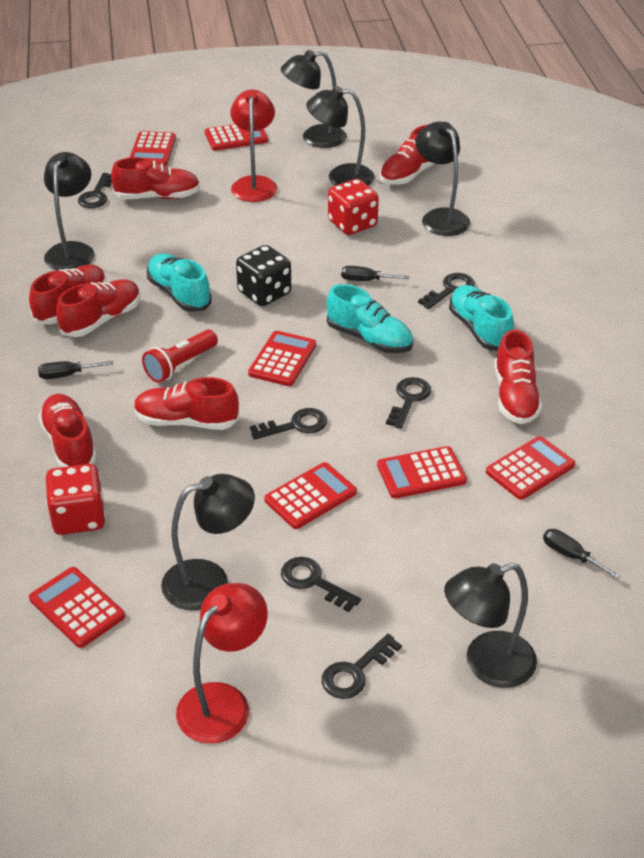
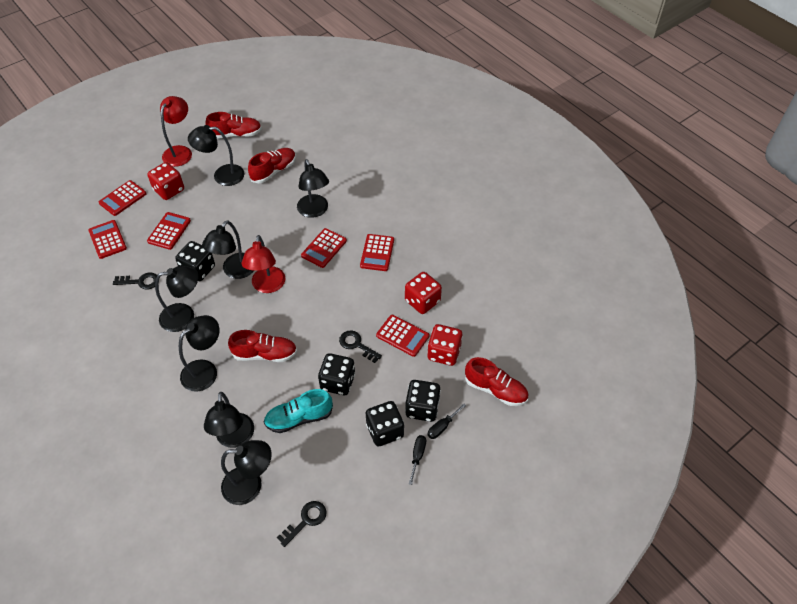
black dice: [236,245,291,306] = 1 -> [175,241,215,281] [318,353,355,395] [366,401,404,447] [405,380,441,422] = 4
black key: [78,173,112,208] [250,408,327,440] [281,557,361,612] [322,634,402,699] [386,377,431,429] [418,273,475,309] = 6 -> [113,272,157,290] [277,501,327,547] [339,330,382,363] = 3
black lamp: [44,152,95,271] [161,474,255,610] [281,50,347,148] [306,86,375,186] [415,121,470,236] [444,563,537,688] = 6 -> [155,266,198,332] [179,315,219,392] [188,125,244,186] [202,221,254,279] [204,392,254,448] [221,440,272,505] [297,159,329,218] = 7
black screwdriver: [38,361,114,379] [341,266,410,281] [543,529,621,579] = 3 -> [409,435,426,485] [427,403,466,439] = 2
red calculator: [29,567,125,648] [129,131,176,166] [205,124,268,151] [248,331,316,386] [264,462,357,529] [377,446,467,498] [486,436,575,500] = 7 -> [88,220,127,259] [99,180,147,216] [147,212,191,250] [301,228,347,268] [360,234,394,271] [376,315,429,357] = 6
red dice: [46,464,106,535] [328,179,379,235] = 2 -> [147,162,184,200] [405,272,442,314] [427,324,463,366] = 3
red flashlight: [142,330,218,383] = 1 -> none = 0
red shoe: [29,264,106,324] [38,394,97,467] [56,279,140,337] [111,157,200,199] [134,377,239,430] [380,124,435,185] [494,330,542,424] = 7 -> [205,112,262,139] [228,330,297,362] [248,148,296,183] [465,357,528,406] = 4
turquoise shoe: [147,253,212,312] [327,284,413,353] [449,285,514,351] = 3 -> [264,389,333,433] = 1

